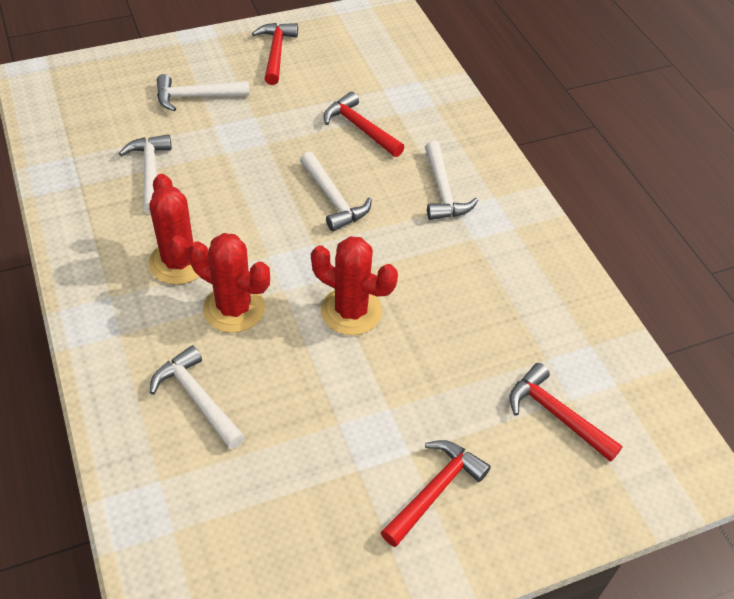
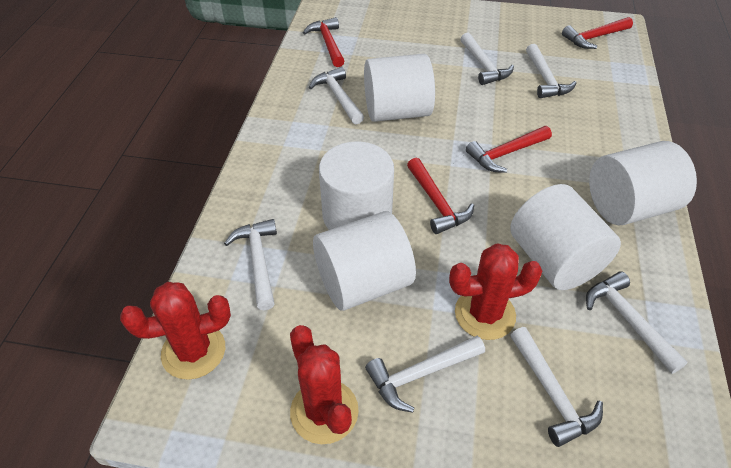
white cylinder: none = 0 -> [313,211,416,311] [319,141,394,230] [364,54,435,122] [510,184,621,290] [589,141,697,225] = 5
white hammer: [119,134,172,214] [150,345,245,449] [157,74,250,111] [300,152,372,231] [425,141,478,220] = 5 -> [224,219,277,310] [309,67,364,124] [365,336,485,413] [460,33,514,85] [510,327,603,447] [526,44,576,98] [586,271,687,374] = 7

